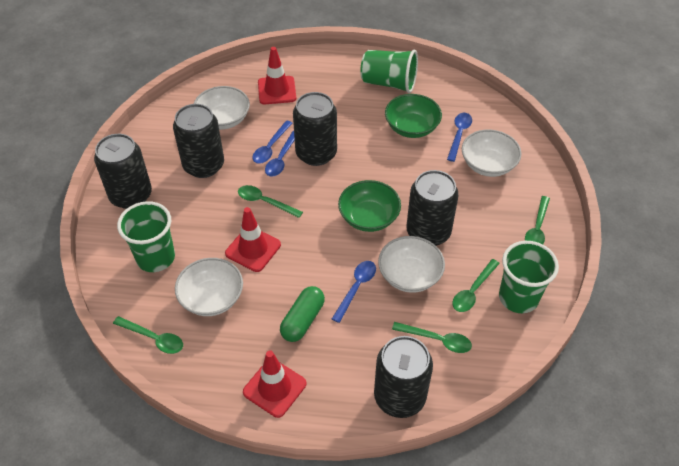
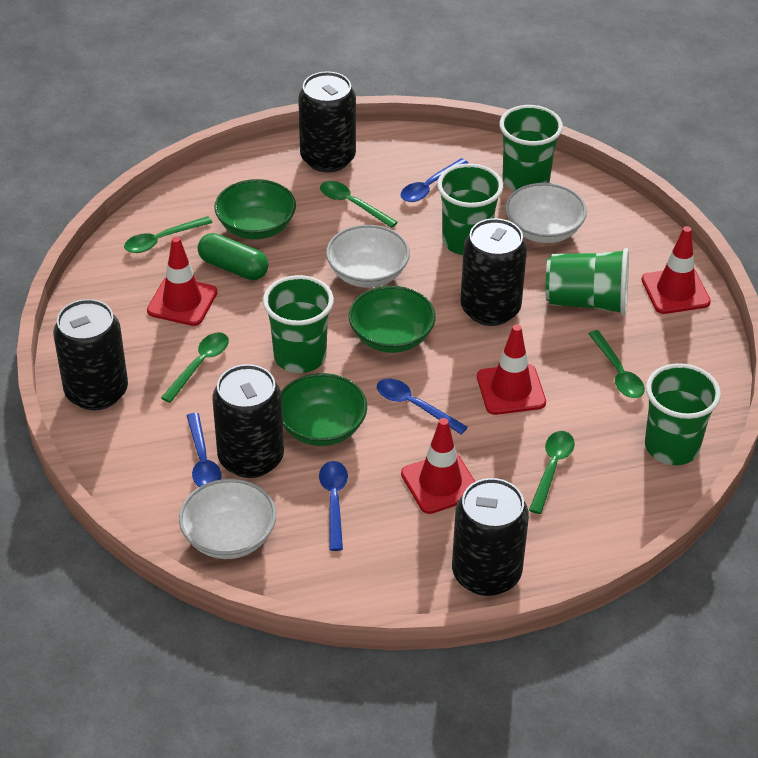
green bowl: [338,180,401,232] [385,94,442,138] = 2 -> [214,179,296,239] [281,373,367,446] [349,286,436,353] = 3
green cup: [117,201,175,272] [360,50,418,93] [499,241,559,313] = 3 -> [263,275,334,373] [437,163,503,255] [499,105,563,191] [545,248,629,315] [645,363,721,465] = 5
red traffic cone: [225,207,281,272] [243,350,306,418] [258,47,296,104] = 3 -> [147,236,217,326] [401,418,475,514] [477,324,546,415] [642,226,711,314] = 4
white bowl: [175,258,243,316] [194,86,250,130] [378,236,445,293] [462,130,521,177] = 4 -> [179,479,276,559] [326,225,410,288] [505,183,587,243] = 3

